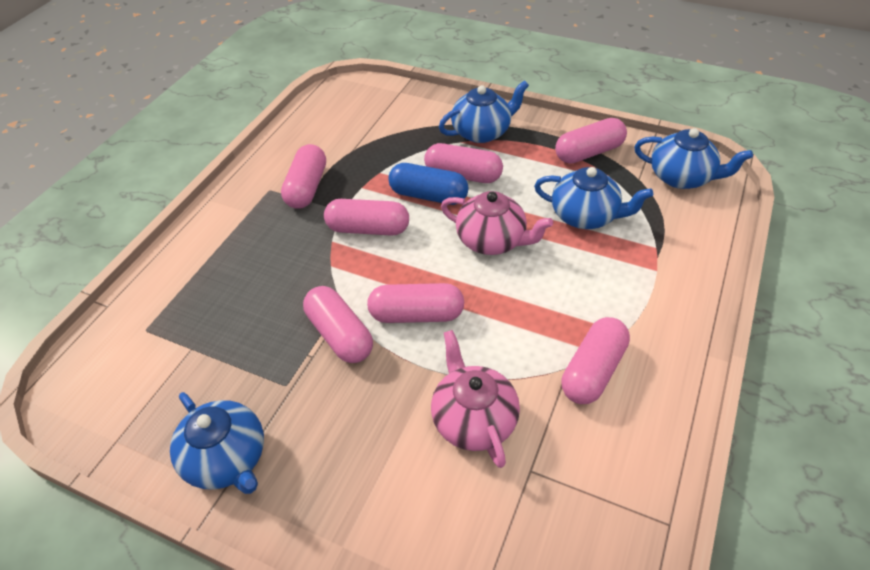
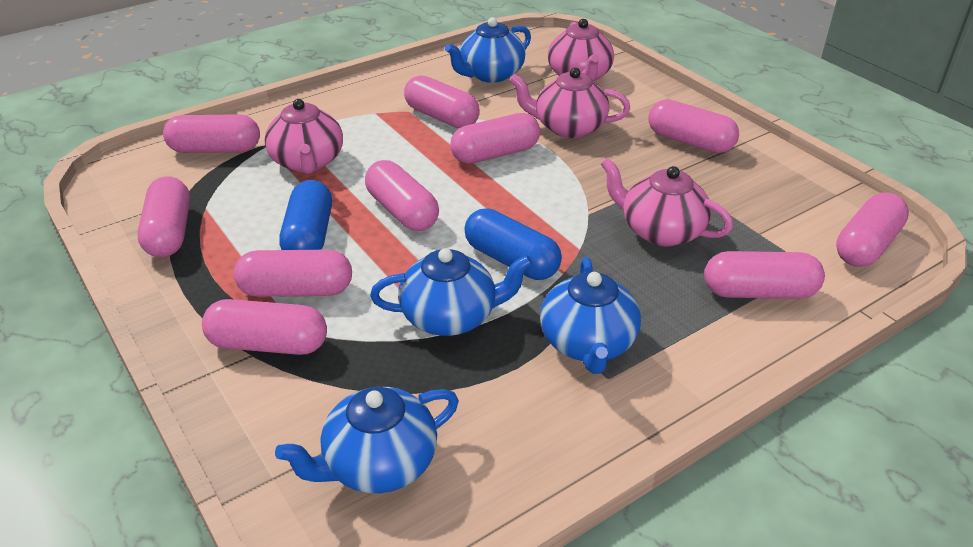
blue capsule: [388,163,469,205] = 1 -> [279,180,332,250] [465,208,562,280] = 2
pink capsule: [281,144,326,209] [303,286,373,363] [324,199,409,236] [367,283,464,323] [424,143,503,183] [555,118,627,164] [561,317,630,404] = 7 -> [137,176,190,257] [163,114,260,153] [202,299,327,355] [234,250,352,297] [365,160,439,231] [404,75,480,128] [450,113,540,164] [649,99,739,153] [704,251,825,299] [836,192,909,267] = 10
pink teapot: [431,330,520,468] [441,191,553,255] = 2 -> [265,98,343,174] [509,68,630,138] [548,19,614,81] [601,158,733,246] = 4

